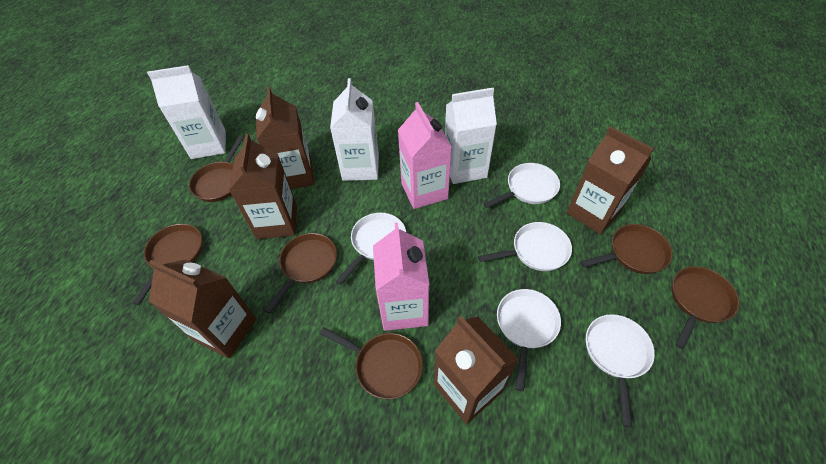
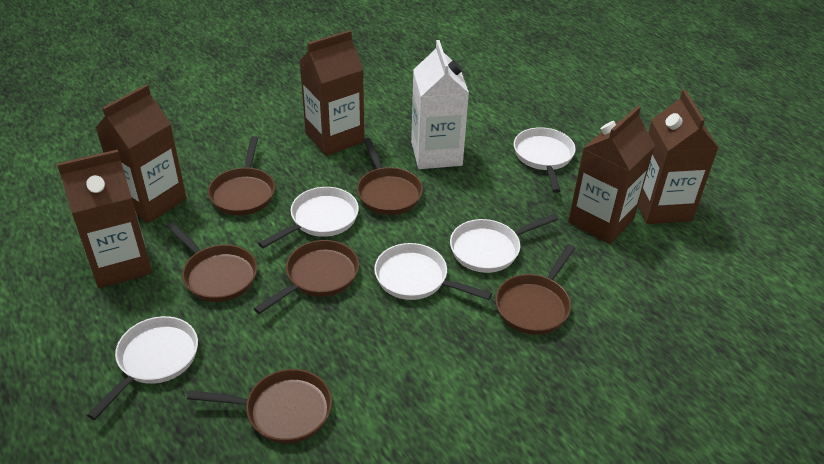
pink carton: [373,223,429,331] [398,102,452,209] = 2 -> none = 0
white carton: [147,65,226,159] [330,78,379,181] [445,88,497,184] = 3 -> [411,40,469,169] = 1

